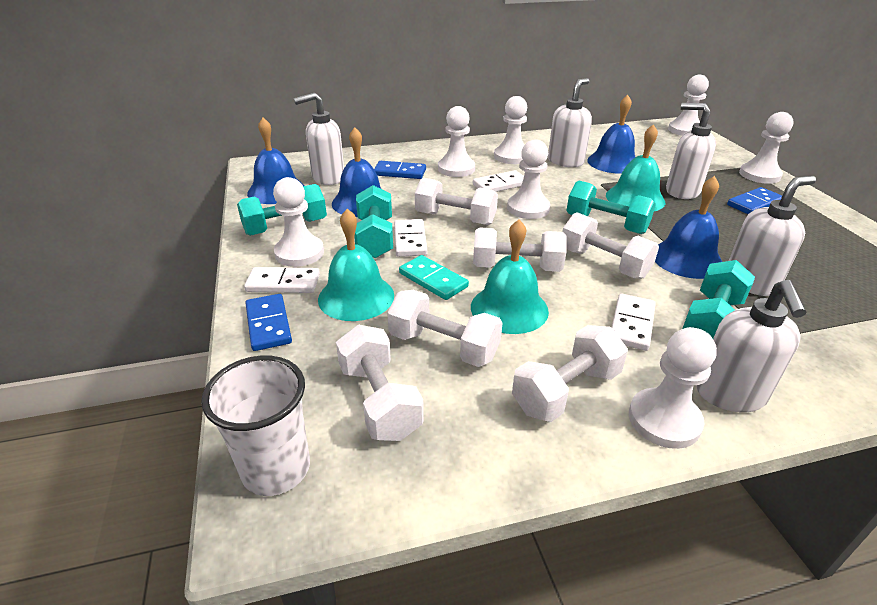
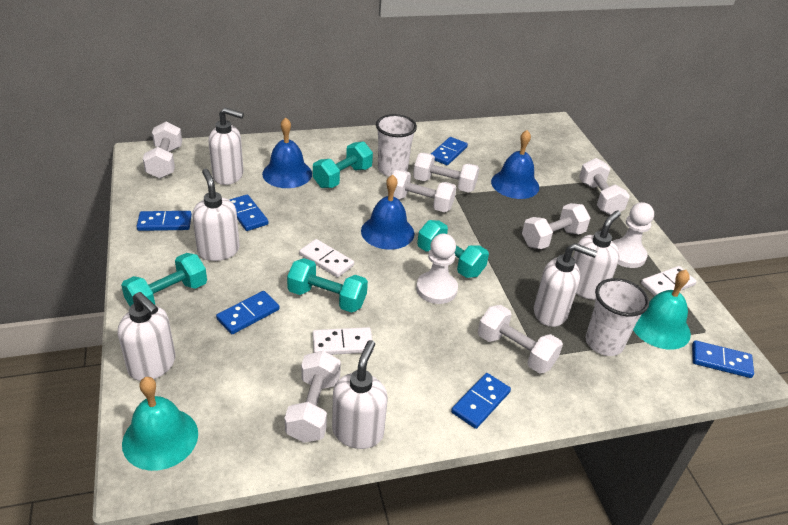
blue bell: [247,118,304,204] [332,127,381,217] [587,95,635,174] [655,176,722,279] = 4 -> [262,117,312,188] [361,174,415,250] [491,130,539,199] = 3
blue domino: [246,294,292,351] [374,161,426,179] [727,187,782,214] = 3 -> [136,211,192,231] [216,291,280,334] [230,194,269,231] [431,137,468,165] [451,373,511,429] [692,340,754,378] = 6
turquoise bell: [318,209,394,321] [471,219,549,334] [606,124,665,211] = 3 -> [122,377,198,471] [633,270,691,350] = 2
turquoise domino: [399,255,469,300] = 1 -> none = 0
white cup: [201,356,310,496] = 1 -> [376,114,417,176] [586,278,649,356] = 2
white domino: [244,267,320,293] [394,219,427,257] [473,170,524,192] [612,294,656,351] = 4 -> [299,239,354,278] [313,327,373,355] [641,266,697,296] = 3
white dumbbell: [336,325,424,441] [387,290,502,367] [415,178,498,225] [473,227,566,272] [512,325,628,422] [563,212,659,279] = 6 -> [143,122,182,179] [285,351,341,443] [392,170,456,212] [413,153,479,193] [478,305,563,373] [522,203,590,249] [579,158,630,215] = 7
white pawn: [273,177,324,267] [438,106,475,177] [494,96,527,164] [507,139,550,219] [629,327,717,449] [668,75,709,136] [739,112,794,184] = 7 -> [416,234,458,304] [612,202,654,268] = 2
white soap dispenser: [294,93,344,185] [548,78,592,167] [666,103,716,199] [697,280,807,412] [729,176,816,296] = 5 -> [118,292,175,381] [192,169,240,261] [208,107,244,185] [332,340,388,449] [534,243,597,327] [573,210,621,300] = 6

